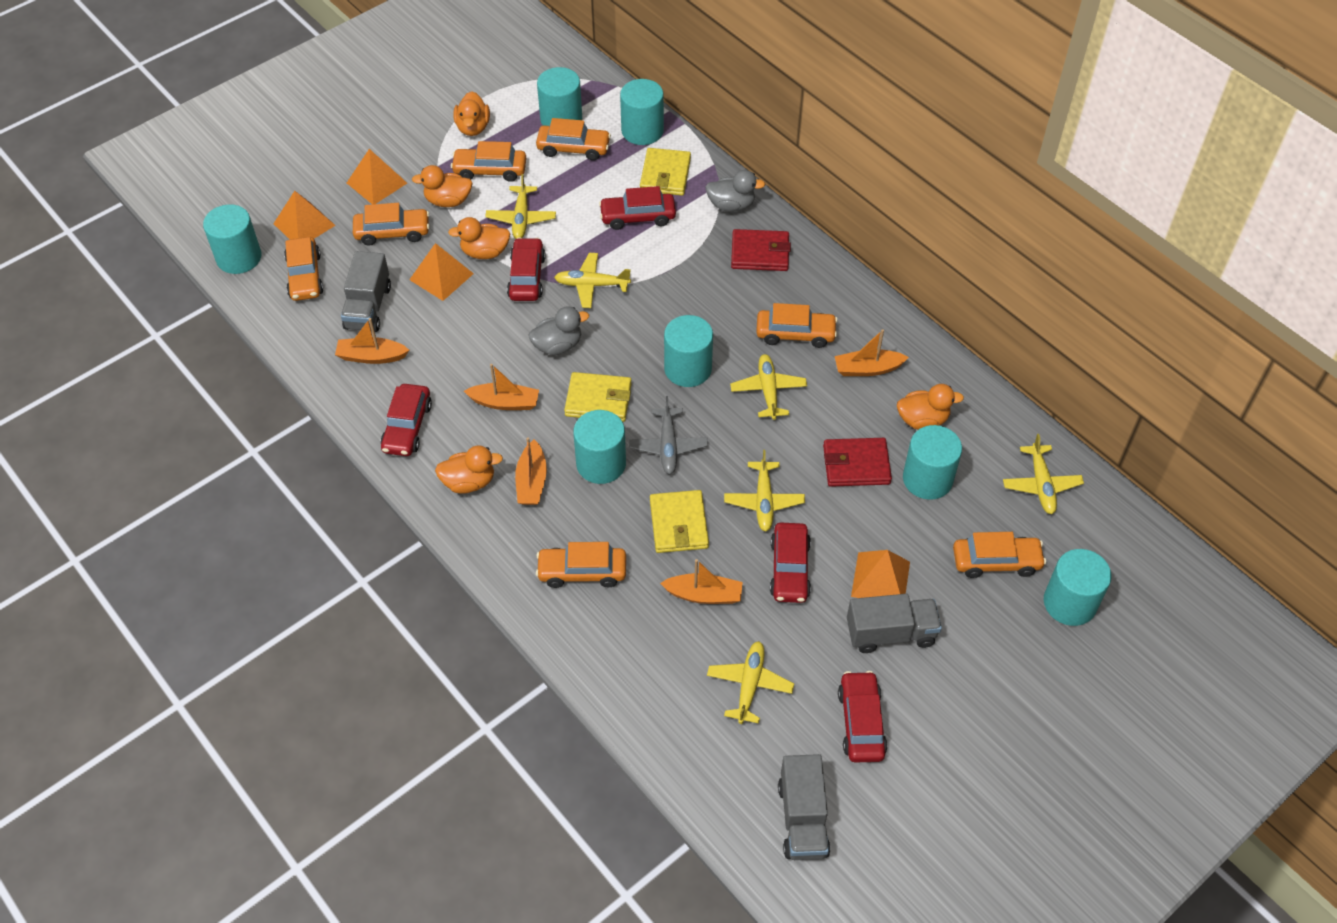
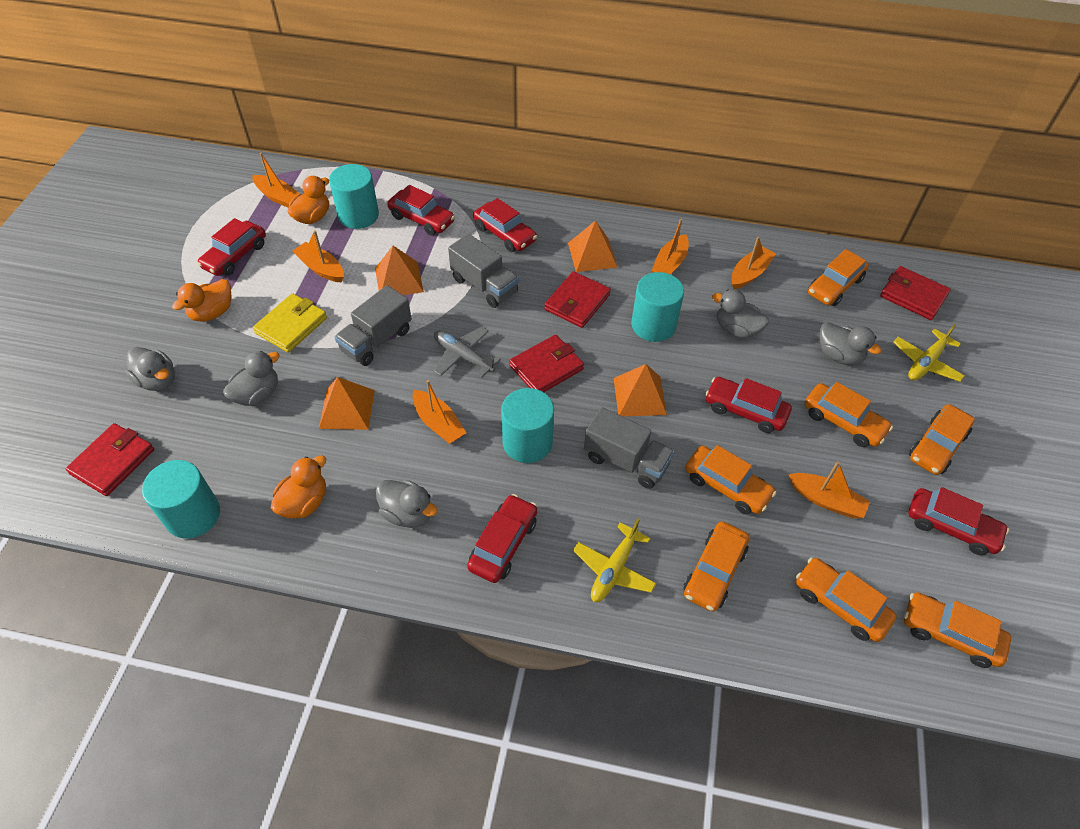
grey duck: [529,306,589,355] [705,170,765,212] = 2 -> [126,347,175,391] [223,351,280,406] [376,480,438,528] [712,289,769,338] [820,322,881,365] = 5
orange boat: [335,318,409,364] [464,364,539,410] [515,437,547,505] [660,559,743,604] [835,329,909,376] = 5 -> [252,152,299,208] [293,230,344,282] [412,380,467,444] [651,219,689,275] [731,236,776,289] [788,461,870,518] = 6
orange duck: [412,165,473,207] [435,446,503,494] [448,217,510,259] [454,91,490,136] [897,384,964,430] = 5 -> [172,279,232,322] [271,455,326,519] [288,176,329,224] = 3
red car: [381,384,432,456] [507,237,545,301] [599,186,676,230] [770,523,811,603] [838,671,887,762] = 5 -> [197,218,266,276] [387,185,455,236] [467,494,537,583] [473,198,537,252] [705,377,792,433] [908,487,1009,555] = 6
red wallet: [731,229,791,271] [823,438,892,487] = 2 -> [65,423,154,496] [509,335,584,392] [544,271,611,328] [880,266,951,320] = 4
turquoise cylinder: [203,204,261,274] [537,67,582,126] [573,410,626,484] [620,79,664,145] [664,315,713,387] [903,425,962,500] [1044,549,1112,626] = 7 -> [142,460,220,539] [329,164,379,229] [501,388,554,463] [631,272,684,342] = 4
yellow plane: [485,174,556,239] [554,253,631,308] [707,641,794,724] [724,450,805,531] [730,354,807,420] [1003,434,1084,514] = 6 -> [573,519,656,602] [893,324,965,382] = 2
yellow wallet: [564,372,632,422] [640,148,691,196] [650,490,709,553] = 3 -> [253,293,327,353] = 1

